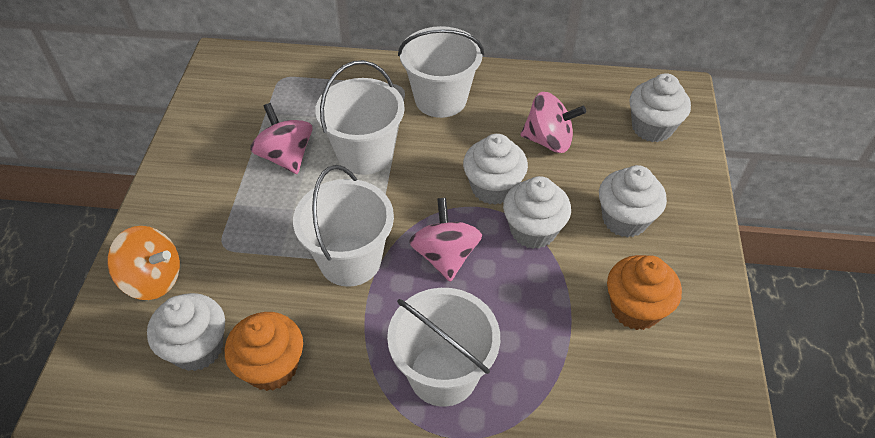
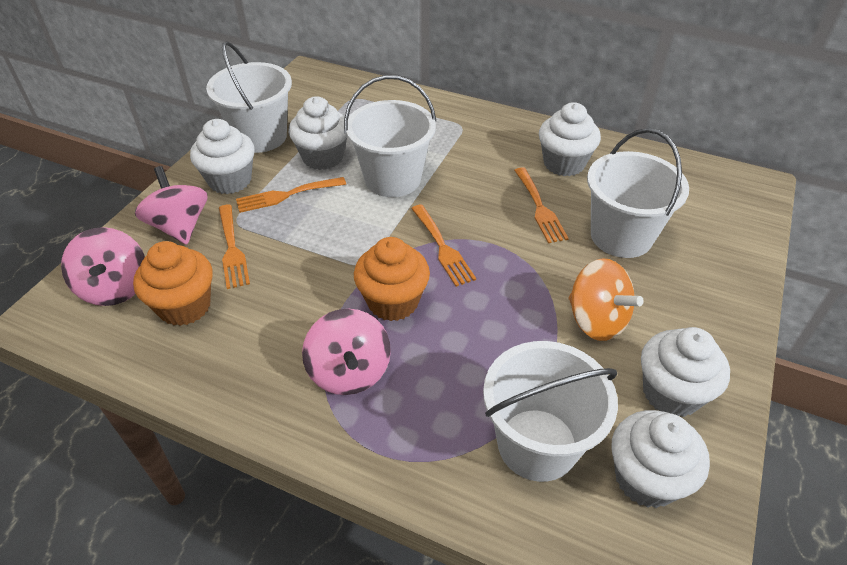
orange fork: none = 0 -> [219,205,250,289] [236,177,346,213] [411,204,476,287] [514,167,569,243] = 4

